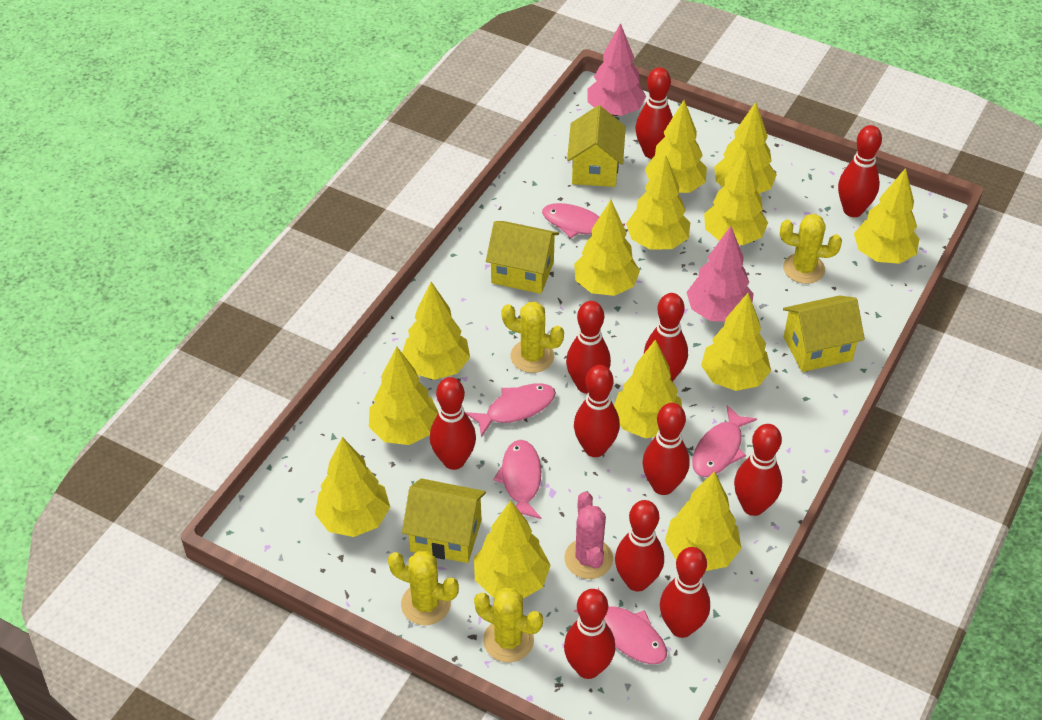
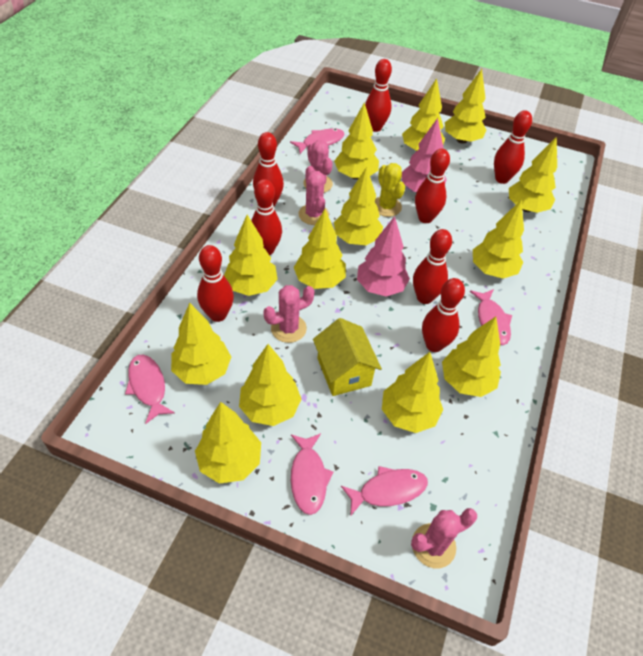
pink cactus: [564,492,613,579] = 1 -> [263,285,315,343] [298,166,329,225] [303,140,333,193] [411,508,477,568] = 4
red bowling pin: [430,377,476,470] [564,589,615,679] [566,301,611,394] [574,365,620,457] [615,500,664,591] [635,67,673,159] [642,403,690,495] [644,293,688,382] [660,547,710,638] [734,424,782,516] [838,125,882,217] = 11 -> [197,245,234,322] [251,179,282,255] [253,132,284,206] [365,59,392,132] [413,229,452,304] [415,149,450,223] [422,278,465,352] [494,110,532,184] = 8
yellow cactus: [388,551,459,625] [474,588,543,663] [501,302,564,373] [780,214,842,284] = 4 -> [375,163,405,217] = 1
yellow house: [402,478,486,563] [486,221,559,294] [567,105,626,187] [783,295,865,372] = 4 -> [313,318,382,396] = 1

